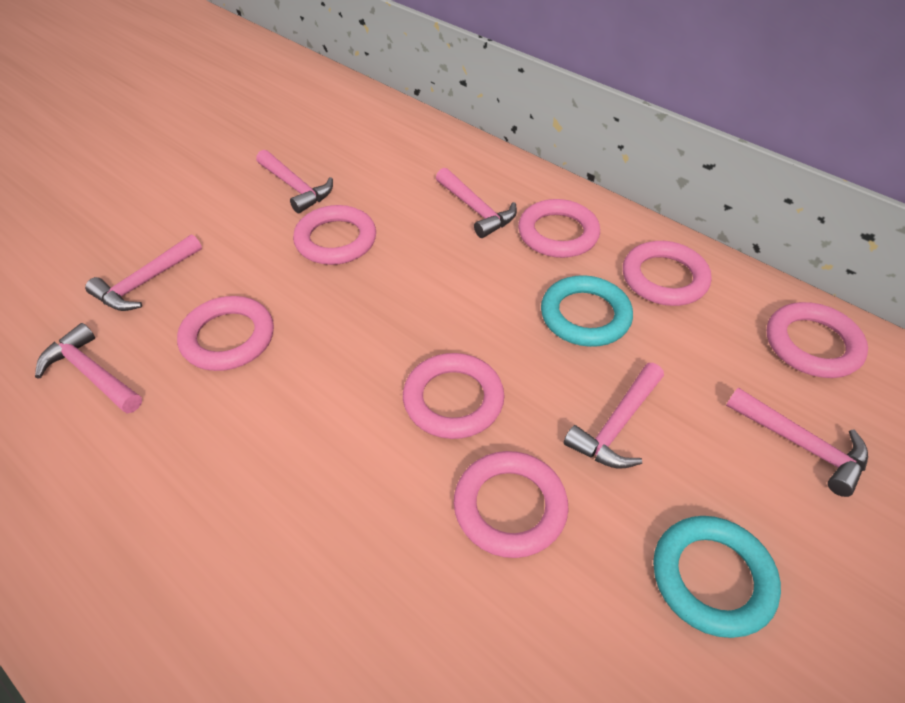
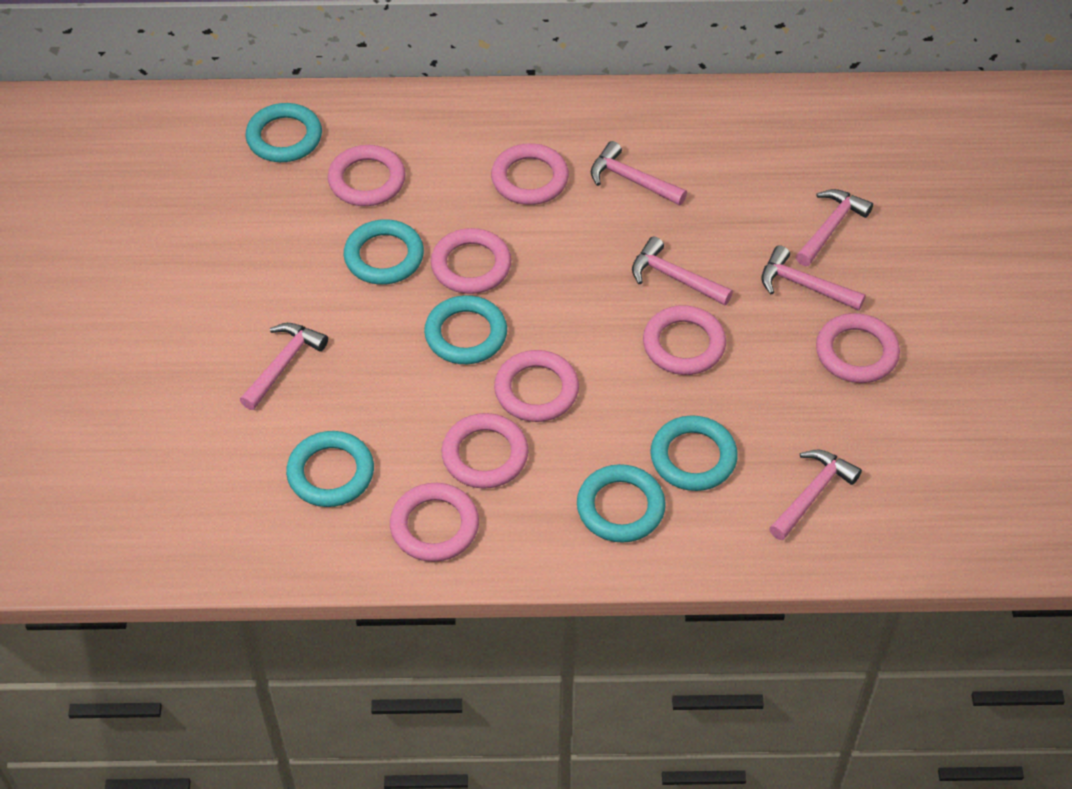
pink ring: [177,296,274,371] [293,205,376,265] [403,353,504,439] [454,451,568,558] [518,199,600,258] [623,241,712,306] [767,302,868,378] = 7 -> [328,145,406,206] [390,483,479,562] [431,228,511,294] [441,413,529,489] [491,143,569,205] [494,350,579,422] [643,305,726,375] [816,313,900,383] = 8
turquoise ring: [541,275,633,347] [653,516,781,638] = 2 -> [246,103,322,162] [286,431,374,507] [344,219,424,285] [424,295,507,364] [577,464,666,543] [650,415,738,491] = 6

